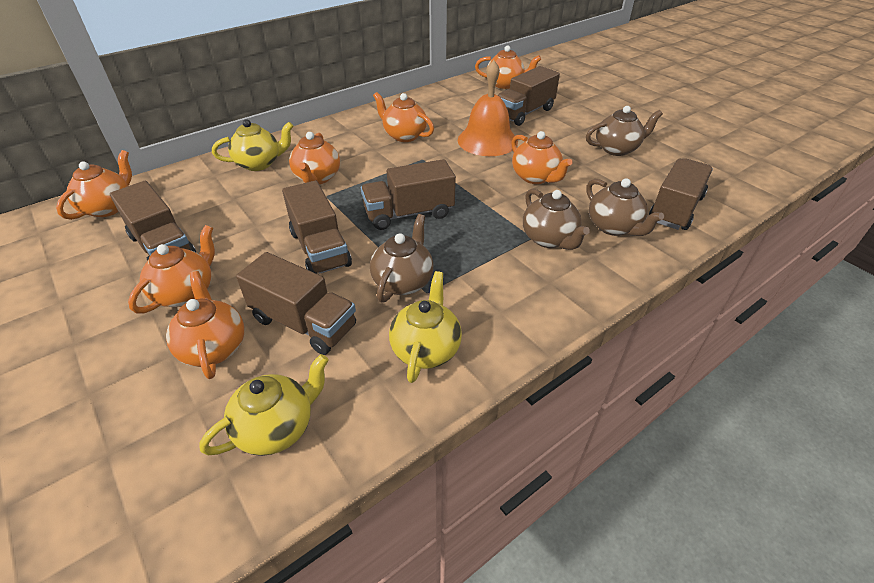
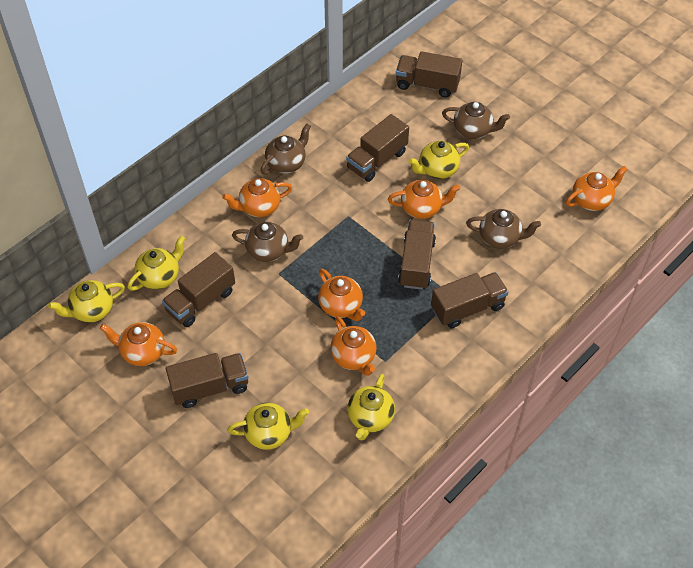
orange bell: [457,60,518,156] = 1 -> none = 0
orange teapot: [56,150,132,220] [128,225,215,313] [166,271,244,379] [289,132,340,184] [373,92,434,142] [475,45,541,89] [511,131,572,184] = 7 -> [100,322,177,366] [222,178,292,217] [318,269,365,321] [330,316,377,376] [388,180,460,219] [566,166,628,211] = 6
yellow teapot: [199,354,329,456] [212,119,294,171] [389,271,462,383] = 3 -> [48,280,125,323] [127,236,186,291] [228,403,309,450] [347,374,395,441] [408,141,469,179] = 5

